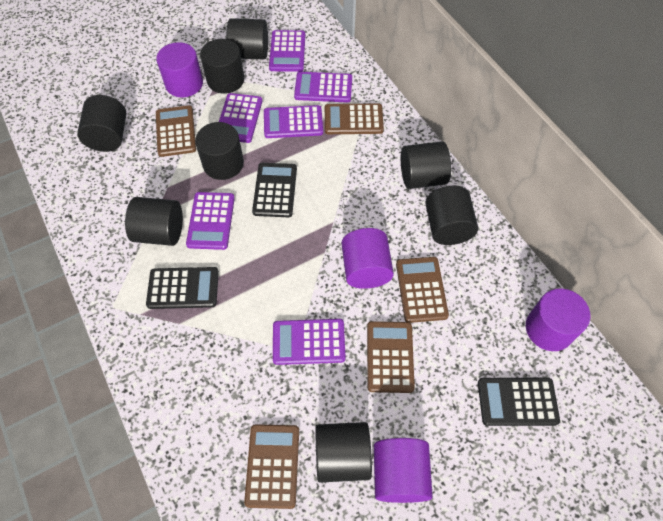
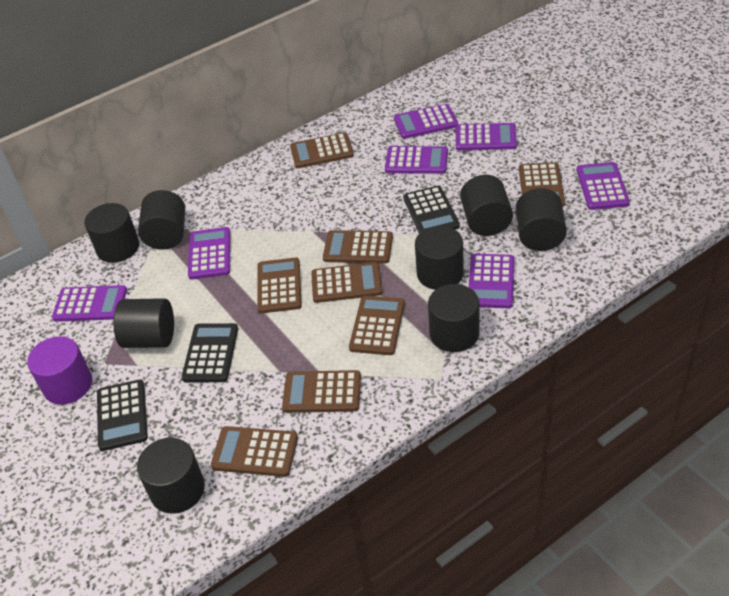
brown calculator: [156,105,196,157] [244,424,299,509] [325,103,384,134] [367,321,415,393] [396,257,449,323] = 5 -> [211,426,298,477] [257,258,302,313] [282,370,361,413] [290,132,354,168] [311,262,382,303] [323,230,393,264] [349,295,405,355] [519,162,565,207] = 8
purple calculator: [186,192,235,250] [219,93,262,143] [264,105,323,138] [269,30,305,72] [273,319,346,365] [294,72,352,103] = 6 -> [52,285,127,322] [188,227,231,279] [385,146,448,174] [394,104,458,139] [456,123,517,151] [469,254,514,308] [576,162,630,210] = 7
purple cylinder: [156,42,203,97] [342,228,394,289] [374,438,433,503] [526,288,591,351] = 4 -> [27,336,92,405] = 1

